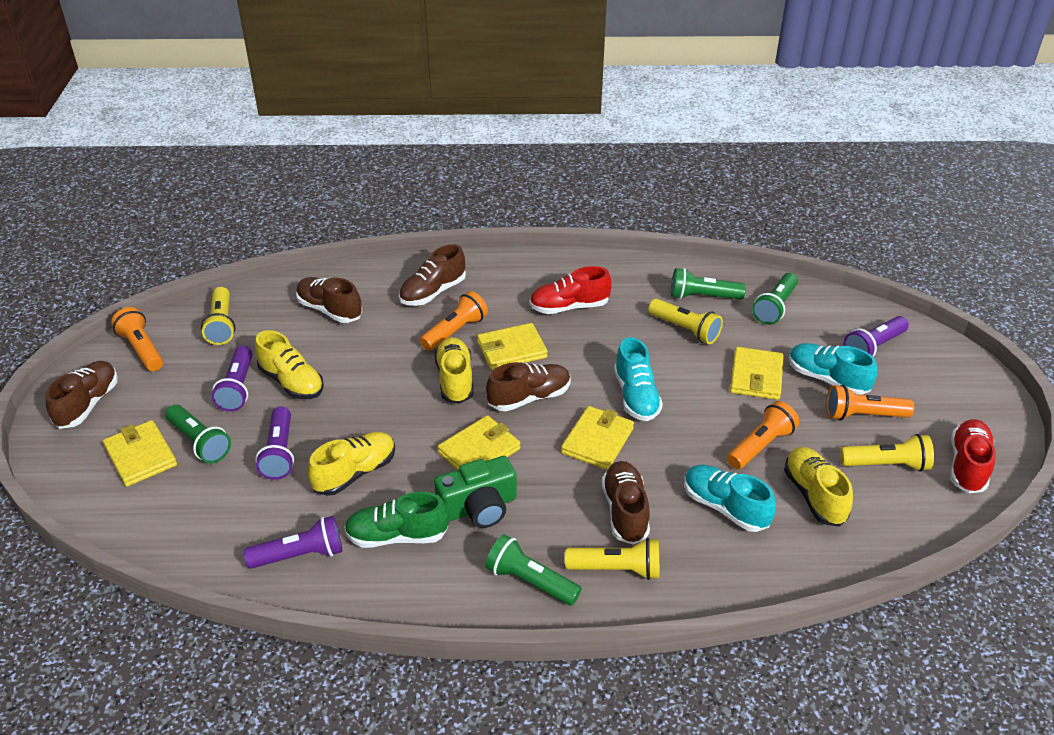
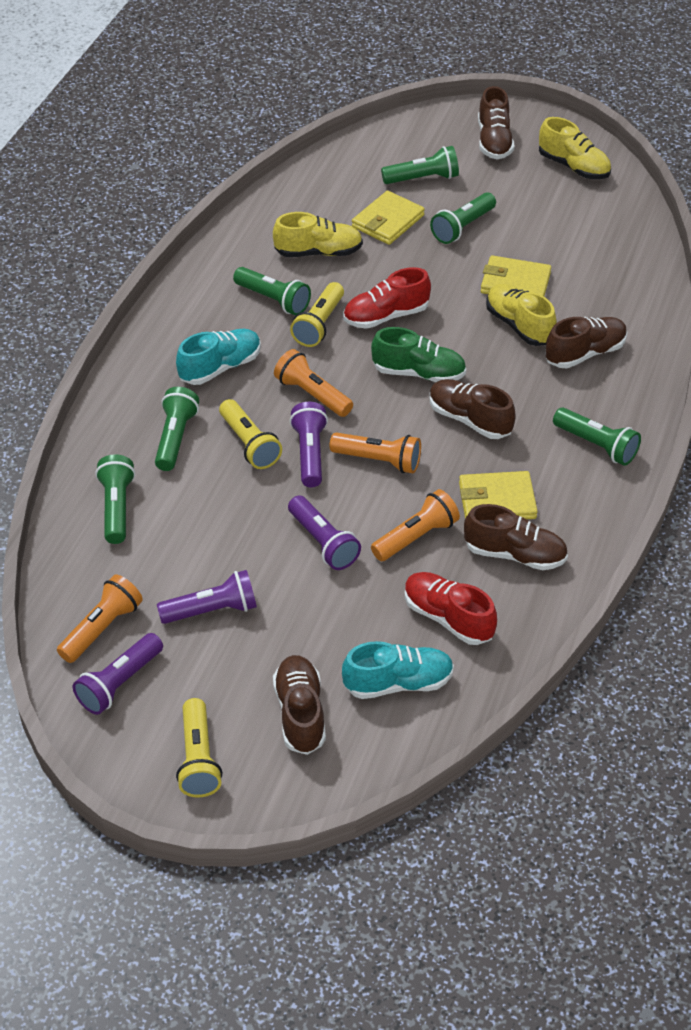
green camera: [434,456,517,528] = 1 -> none = 0
green flashlight: [166,405,231,463] [485,534,581,606] [671,268,746,299] [752,273,798,325] = 4 -> [95,454,135,544] [155,387,199,471] [233,267,311,315] [381,146,459,184] [430,192,496,244] [553,407,641,466] = 6
turquoise shoe: [614,337,663,421] [684,465,776,532] [789,343,878,395] = 3 -> [176,329,261,385] [342,641,454,699] = 2
yellow flashlight: [201,287,235,345] [565,538,660,580] [648,299,723,344] [840,434,934,472] = 4 -> [176,698,222,798] [219,399,282,469] [290,282,344,347] = 3
yellow shoe: [255,330,324,399] [308,432,395,496] [434,337,474,404] [784,447,853,527] = 4 -> [273,212,363,257] [486,283,557,346] [539,117,611,179] = 3
yellow wallet: [103,420,177,487] [438,415,520,470] [477,323,548,370] [561,406,634,470] [730,347,784,400] = 5 -> [352,191,425,245] [459,471,538,519] [481,255,551,296] = 3

